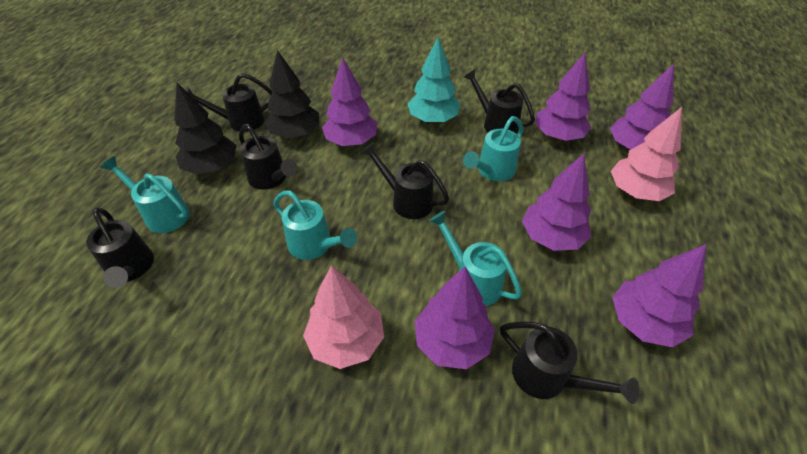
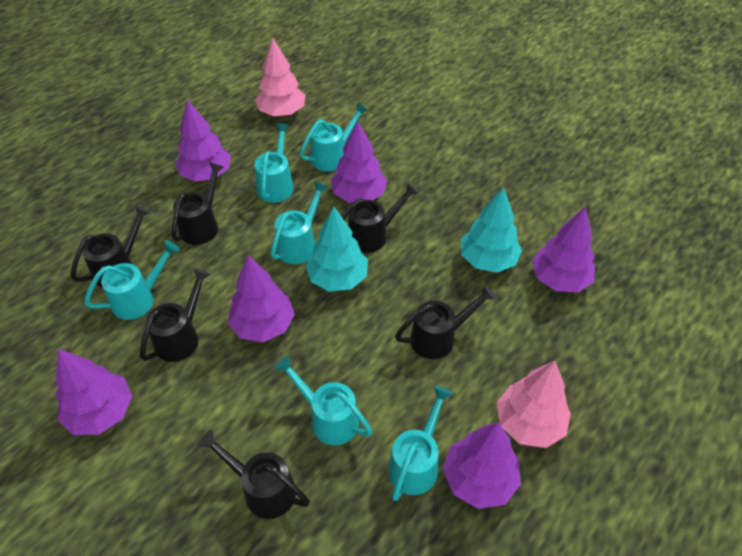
black tree: [174,83,236,174] [265,50,319,138] = 2 -> none = 0
turquoise tree: [407,37,460,123] = 1 -> [306,206,368,292] [461,187,522,273] = 2
turquoise watering can: [100,156,190,233] [273,191,357,260] [429,211,522,306] [463,116,523,181] = 4 -> [84,240,180,320] [254,123,294,203] [271,181,328,264] [274,355,372,445] [300,102,369,171] [388,386,453,501] = 6

